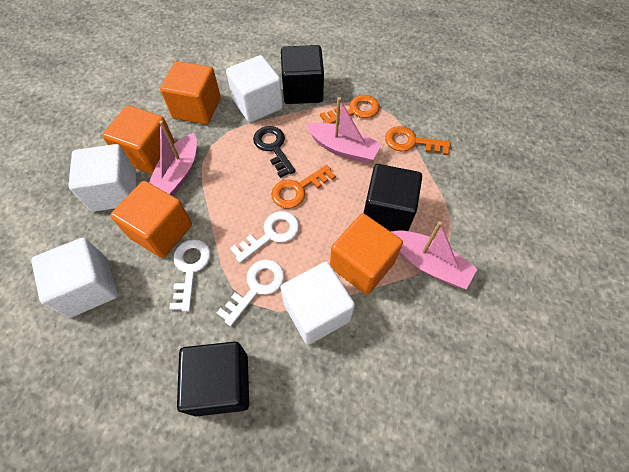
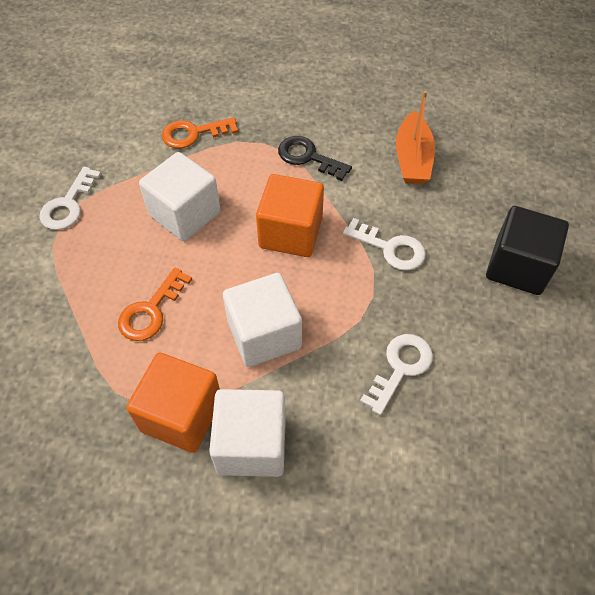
black cube: [177,342,249,416] [281,45,324,104] [363,164,422,231] = 3 -> [486,206,569,295] = 1
orange boat: none = 0 -> [396,91,435,184] = 1
orange cube: [102,105,175,174] [110,181,192,258] [160,61,221,124] [330,213,403,295] = 4 -> [126,353,220,453] [256,174,324,257] = 2
orange key: [271,165,336,208] [320,95,380,124] [385,126,450,155] = 3 -> [118,267,192,341] [162,117,238,148] = 2
pink boat: [149,120,197,196] [306,97,382,163] [391,221,477,289] = 3 -> none = 0
white cube: [31,238,118,318] [68,144,136,212] [226,55,283,122] [280,262,355,345] = 4 -> [139,152,221,241] [209,389,286,477] [223,273,302,367] = 3

